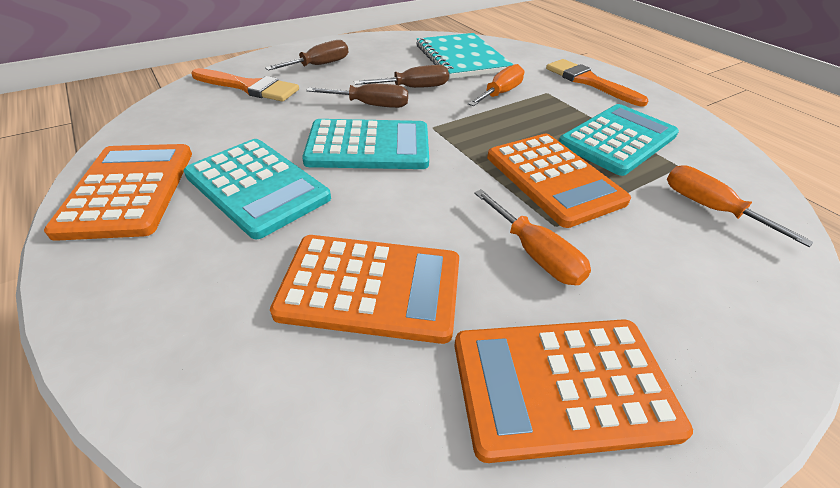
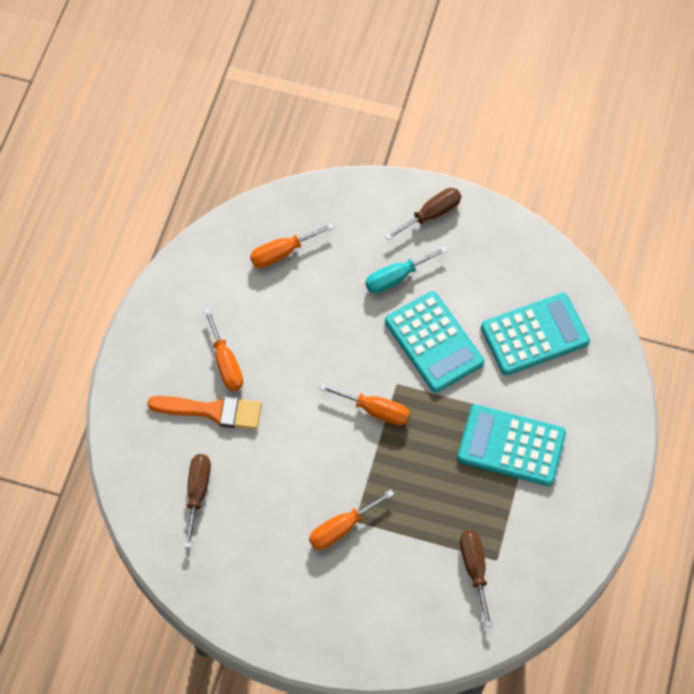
orange brush: [192,68,299,102] [546,59,648,106] = 2 -> [147,396,262,430] = 1
orange calculator: [44,144,192,241] [270,235,459,344] [455,319,693,463] [487,134,631,228] = 4 -> none = 0
orange screwdriver: [468,64,524,106] [474,189,591,285] [667,165,814,247] = 3 -> [204,308,243,391] [250,223,334,268] [309,489,395,550] [319,384,410,426] = 4
turquoise notebook: [416,33,513,79] = 1 -> none = 0
turquoise screwdriver: none = 0 -> [365,246,448,294] = 1

